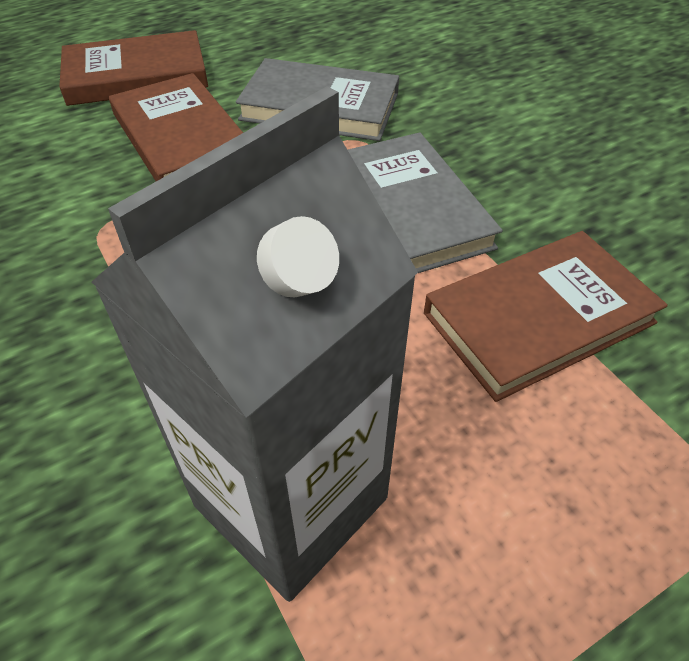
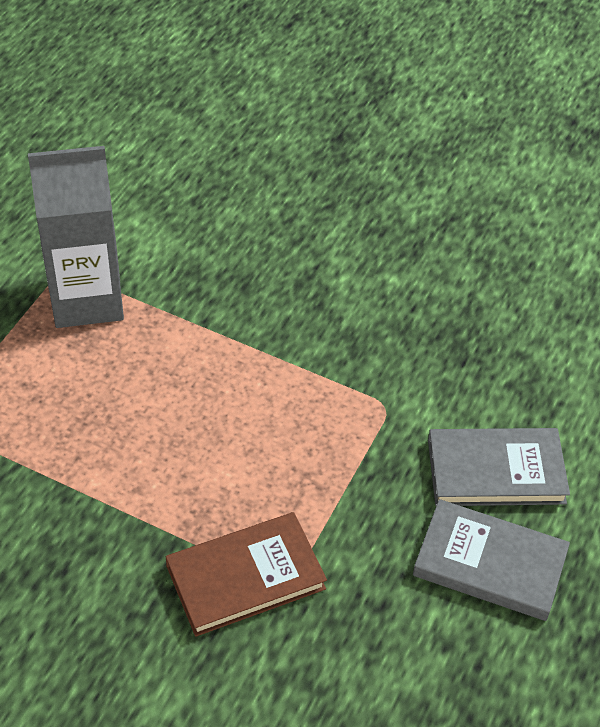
brown book: [59,30,208,106] [109,73,243,181] [424,231,668,402] = 3 -> [166,512,327,637] = 1

